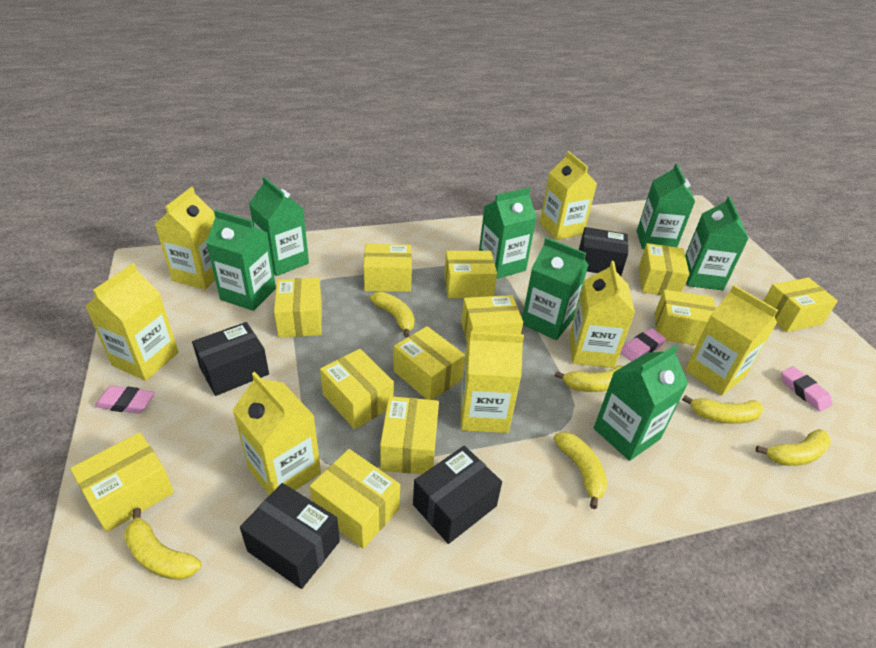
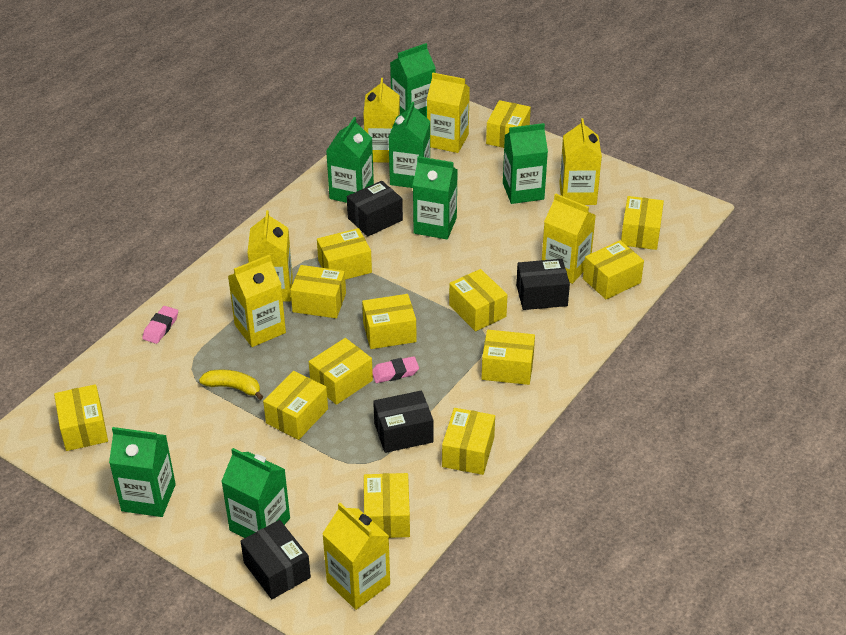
pink eraser: [94,386,155,414] [620,329,666,361] [781,366,832,412] = 3 -> [142,306,178,344] [372,356,419,383] = 2
yellow banana: [124,508,201,580] [370,292,415,338] [554,432,607,509] [555,365,623,392] [682,395,764,424] [756,429,831,466] = 6 -> [199,370,263,400] = 1
yellow box: [70,432,174,532] [274,278,322,337] [310,449,400,549] [320,349,394,429] [363,244,412,292] [380,396,439,474] [393,326,465,400] [444,251,497,298] [461,295,523,342] [639,243,689,295] [654,290,716,345] [763,277,838,332] = 12 -> [54,384,108,451] [263,371,328,440] [290,265,346,318] [309,338,373,405] [317,228,372,280] [362,294,417,349] [364,473,410,538] [442,408,495,475] [449,269,508,331] [482,330,535,385] [486,100,531,148] [583,240,644,300] [621,196,664,250] = 13

